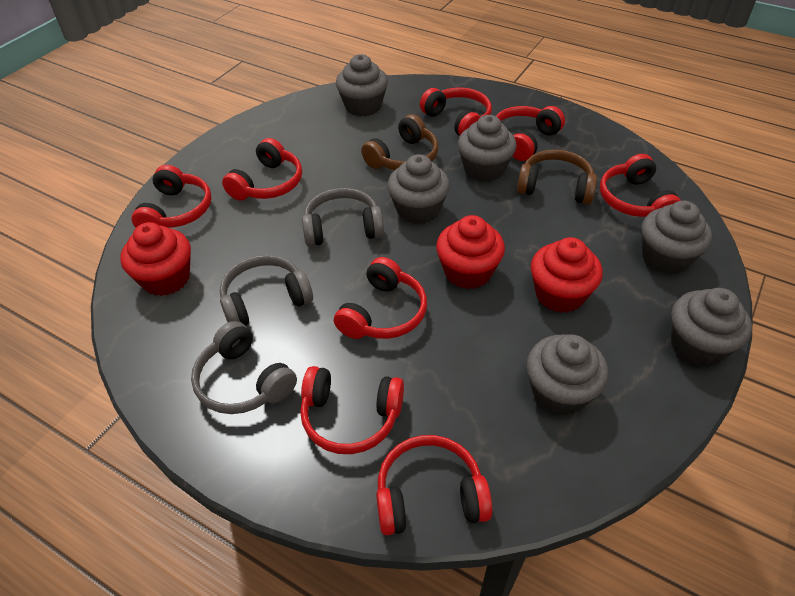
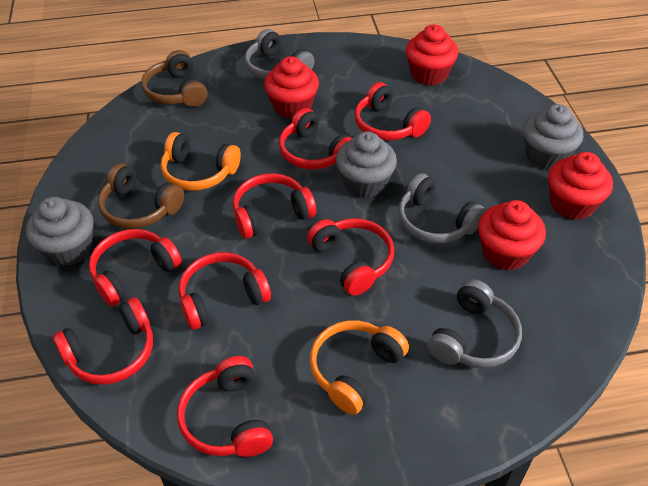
grey cupcake: [336,54,388,117] [387,154,450,224] [458,115,517,182] [527,334,608,415] [641,201,712,274] [671,288,752,367] = 6 -> [26,197,94,266] [336,131,397,198] [523,104,583,170] = 3
orange headphones: none = 0 -> [161,132,241,191] [310,320,409,415] = 2
red cupcake: [120,222,191,296] [436,215,505,289] [531,237,603,313] = 3 -> [264,56,319,119] [406,25,458,85] [478,200,546,270] [548,152,613,220] = 4

